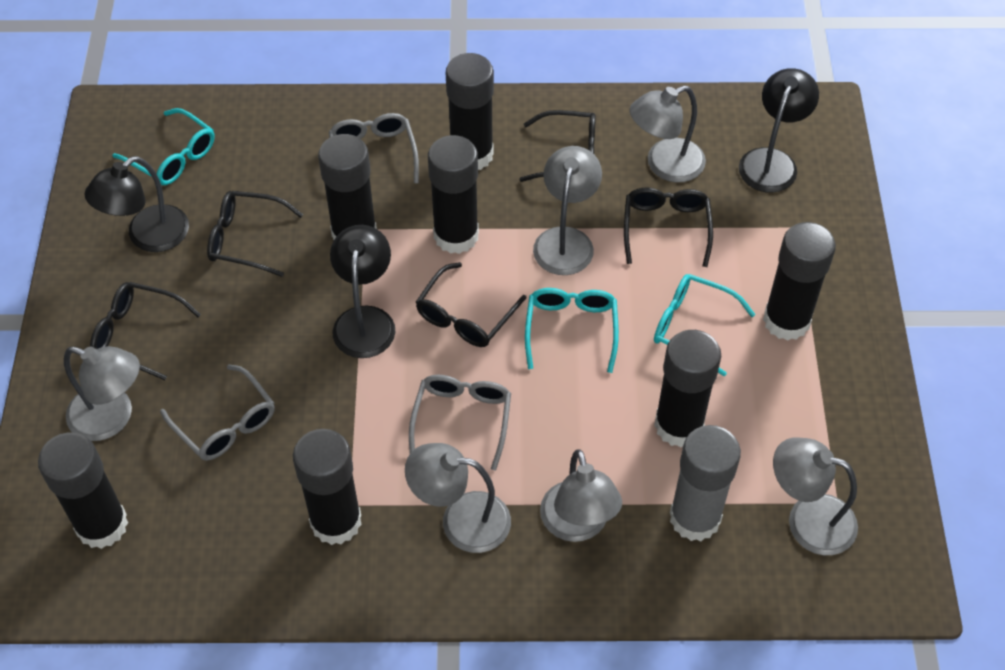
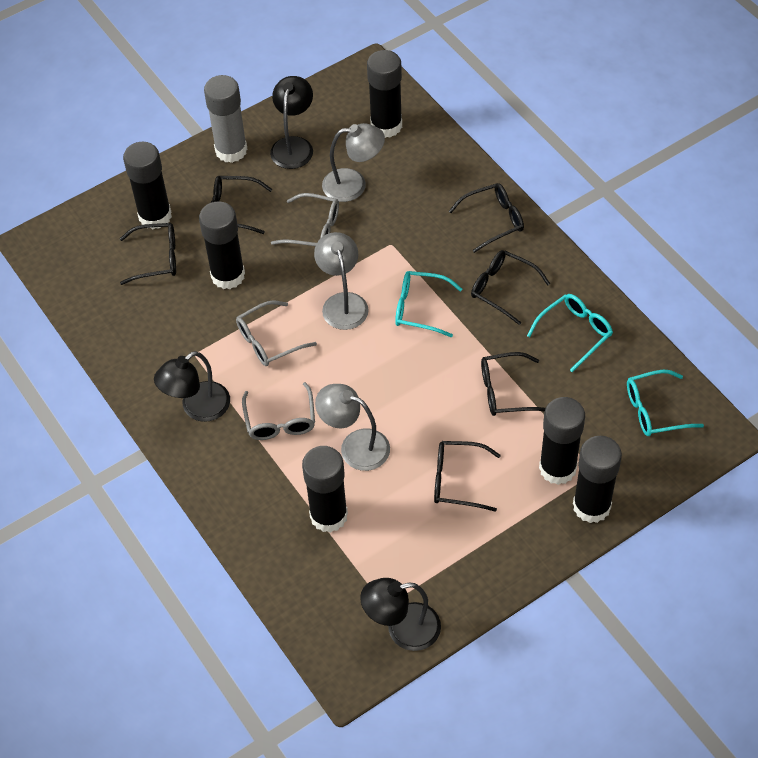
black glasses: [90,282,201,380] [207,191,303,277] [416,262,527,347] [519,110,596,182] [624,187,713,267] = 5 -> [120,223,176,285] [211,176,272,234] [434,441,501,512] [449,183,524,253] [471,250,550,325] [481,352,546,416] = 6
black glue stick: [38,433,128,549] [293,429,361,545] [318,134,377,241] [428,135,479,254] [446,53,494,170] [654,330,721,447] [763,222,836,341] = 7 -> [123,142,172,229] [199,201,245,289] [302,446,348,533] [367,50,402,138] [539,397,585,485] [573,436,622,523] = 6
grey lamp: [64,346,140,441] [405,443,511,553] [533,146,602,275] [540,449,622,542] [630,86,706,182] [773,437,858,555] = 6 -> [314,232,369,330] [315,384,390,471] [322,123,385,202] = 3

